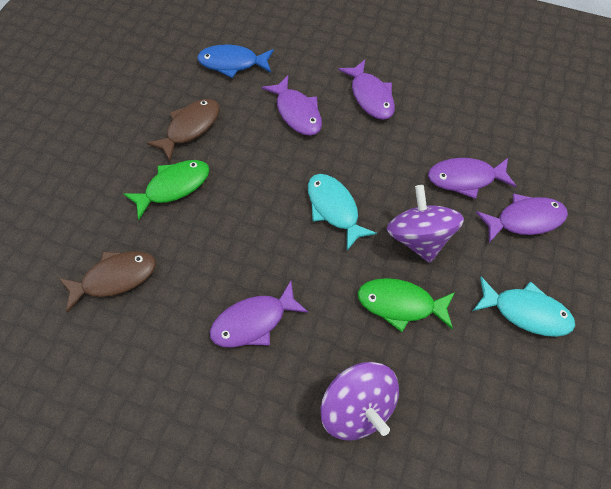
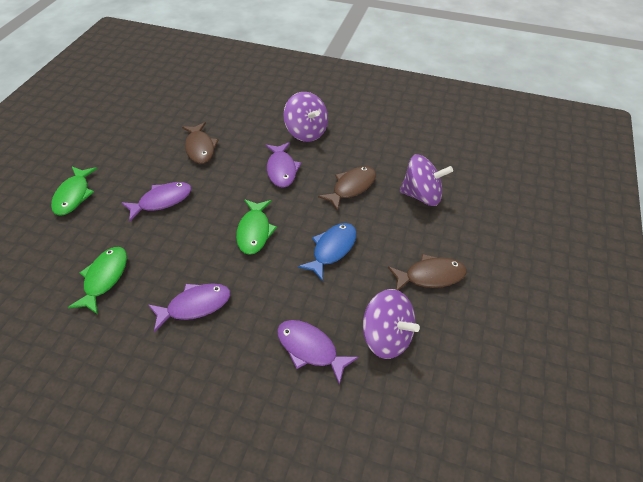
brown fish: [59,251,156,312] [147,99,220,161] = 2 -> [182,122,219,164] [318,166,376,211] [388,254,467,291] = 3
green fish: [124,160,209,220] [358,278,455,332] = 2 -> [51,167,97,216] [68,247,127,314] [236,200,277,255] = 3
purple fish: [210,281,309,348] [262,75,322,136] [338,60,395,120] [428,158,516,199] [476,193,568,243] = 5 -> [122,182,192,221] [148,283,231,332] [265,142,302,188] [277,320,359,385] = 4
purple spinning top: [320,362,399,441] [387,185,464,263] = 2 -> [283,92,328,142] [363,289,420,359] [400,155,453,206] = 3
turquoise fish: [308,174,377,250] [473,277,575,337] = 2 -> none = 0

